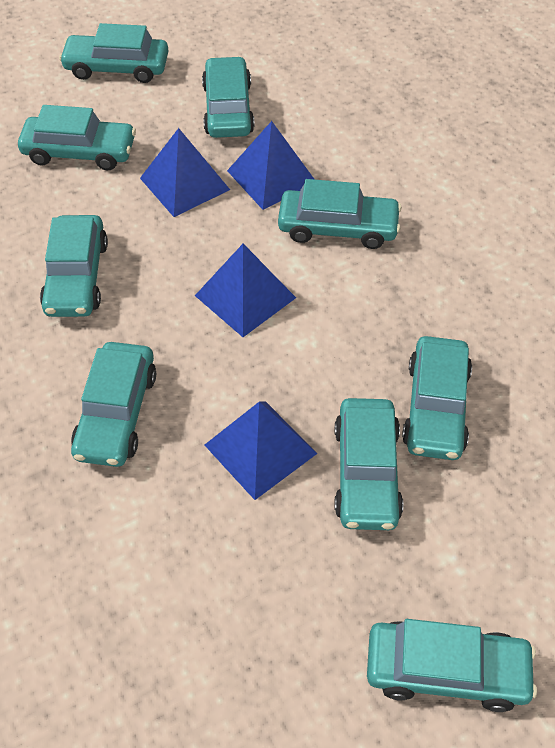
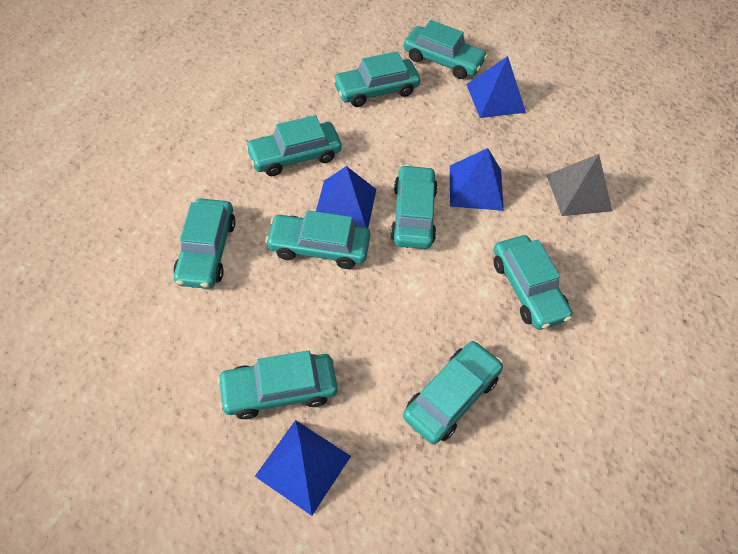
grey pyramid: none = 0 -> [547,154,612,216] = 1

